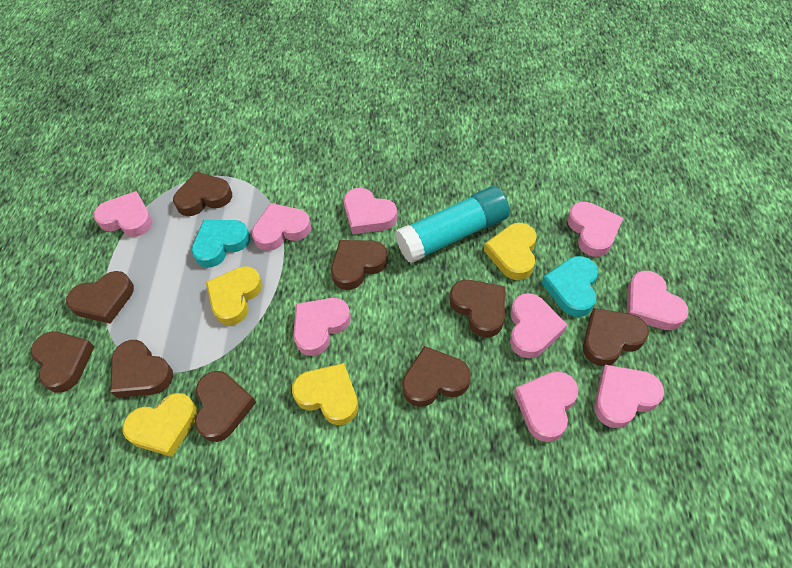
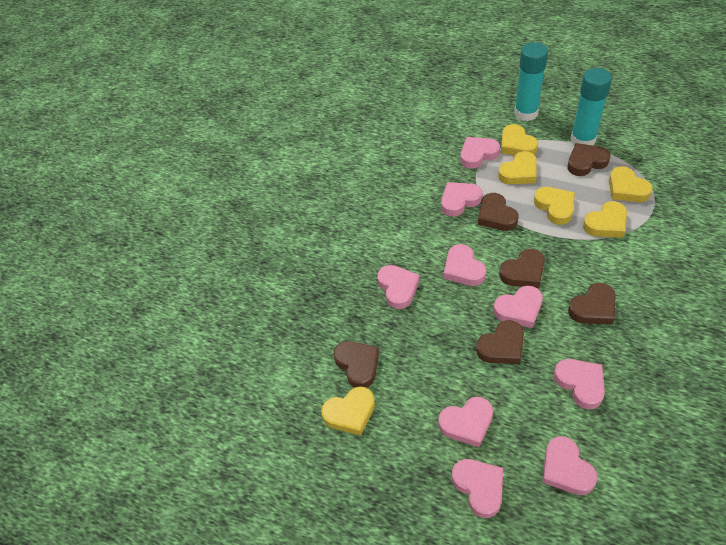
brown heart: [31,331,95,393] [66,271,134,324] [110,340,173,398] [173,172,232,216] [195,371,256,442] [331,240,388,290] [402,346,471,407] [450,280,505,337] [583,308,649,366] = 9 -> [333,341,379,388] [476,320,524,364] [478,193,519,231] [499,249,545,288] [567,143,611,176] [568,283,616,325] = 6
turquoise glue stick: [395,186,510,263] = 1 -> [514,42,548,121] [570,68,612,145] = 2
turquoise heart: [191,220,250,268] [542,256,598,317] = 2 -> none = 0
yellow heart: [122,393,197,457] [206,266,263,325] [292,363,359,425] [484,223,537,280] = 4 -> [321,386,375,435] [498,151,537,184] [501,124,538,155] [534,187,575,225] [583,201,627,238] [609,166,653,202] = 6

